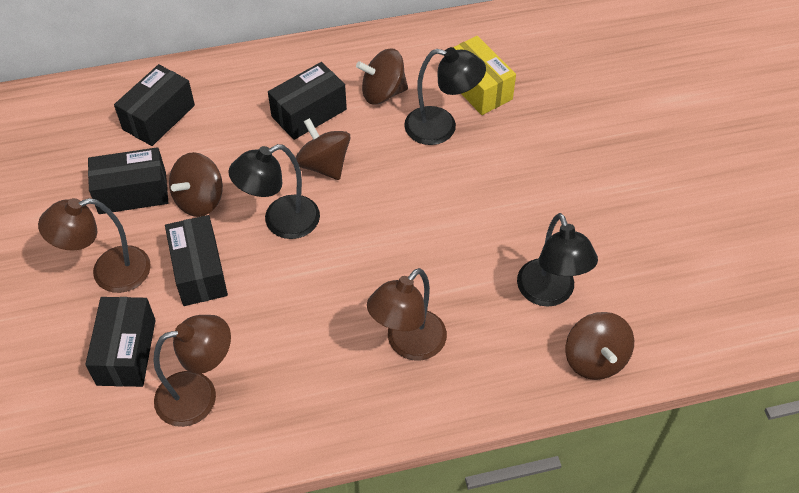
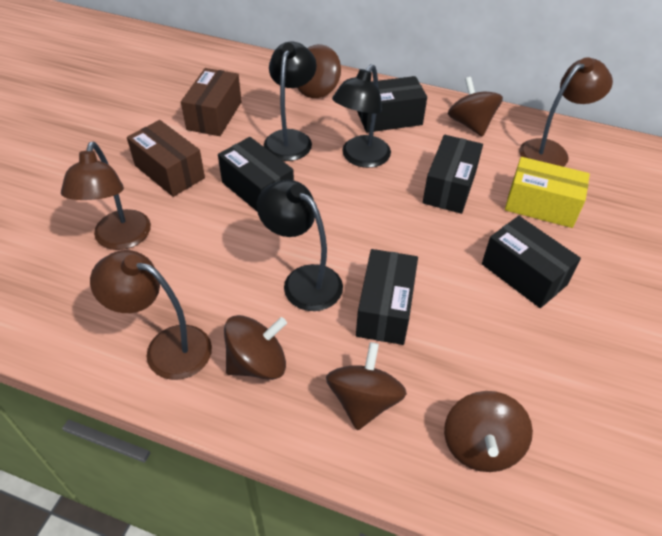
brown box: none = 0 -> [127,120,205,197] [181,68,242,136] = 2
brown spinning top: [169,152,223,217] [296,118,351,180] [356,48,408,105] [565,312,634,380] = 4 -> [224,315,287,380] [297,44,341,98] [326,342,407,430] [444,391,533,472] [448,77,503,137] = 5

